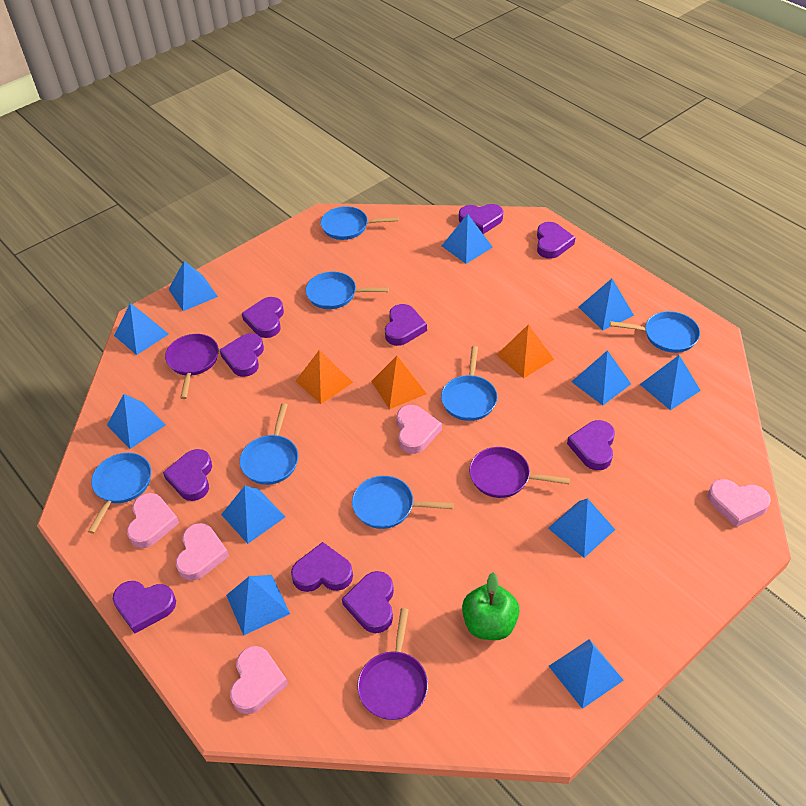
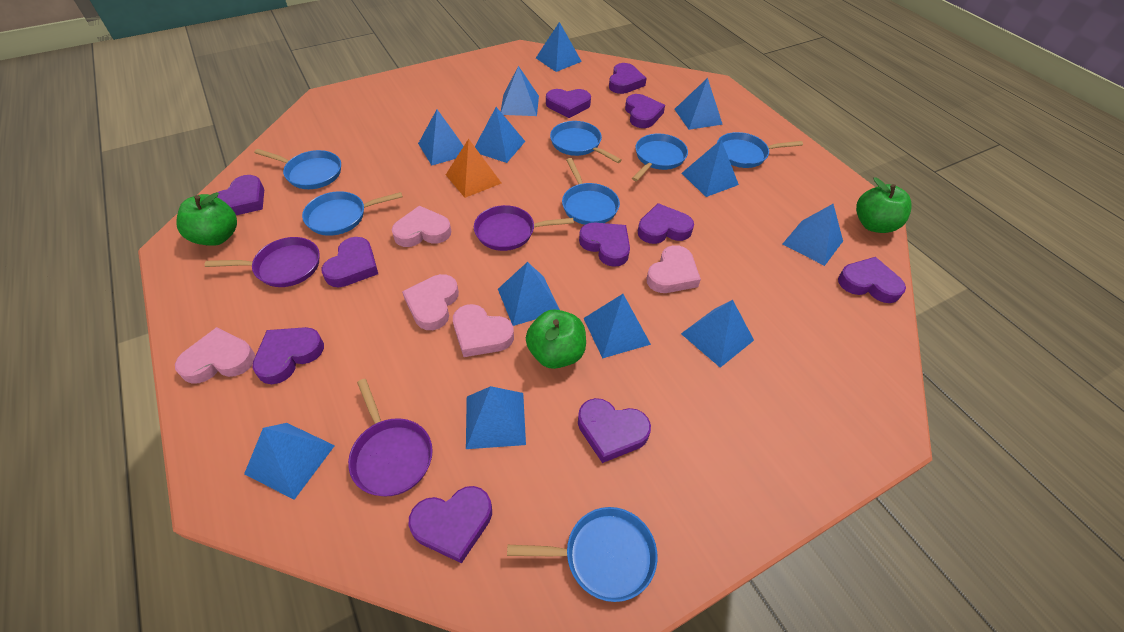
blue pyramid: [107,394,166,449] [114,303,168,355] [168,261,218,311] [221,486,285,544] [226,575,290,636] [442,214,493,264] [548,498,615,558] [549,639,624,709] [572,350,631,405] [579,279,634,330] [640,355,701,410] = 11 -> [244,423,335,500] [418,110,464,165] [466,386,526,449] [475,107,525,163] [498,262,560,326] [501,66,539,116] [536,22,582,72] [583,294,651,359] [674,78,723,130] [681,300,754,368] [682,140,739,197] [783,204,843,266] = 12
green apple: [462,572,519,640] = 1 -> [176,192,237,246] [526,309,586,369] [856,177,912,233] = 3
orange pyramid: [295,350,353,404] [371,356,427,409] [497,324,554,379] = 3 -> [446,139,502,198] = 1
purple heart: [113,581,176,634] [163,449,212,501] [220,333,264,377] [242,297,284,338] [291,542,353,592] [342,571,394,633] [385,304,427,346] [459,204,503,234] [537,222,575,259] [567,420,615,470] = 10 -> [217,175,264,215] [252,327,324,384] [322,237,378,287] [409,486,492,563] [546,89,591,118] [578,398,651,463] [579,223,630,267] [609,63,647,94] [625,94,665,128] [638,203,694,244] [838,257,906,303] = 11

